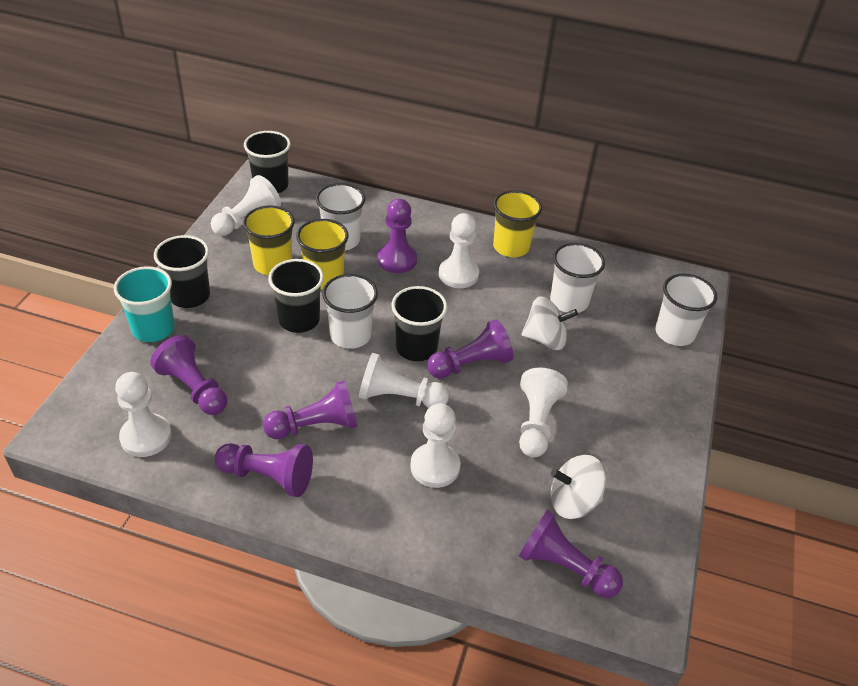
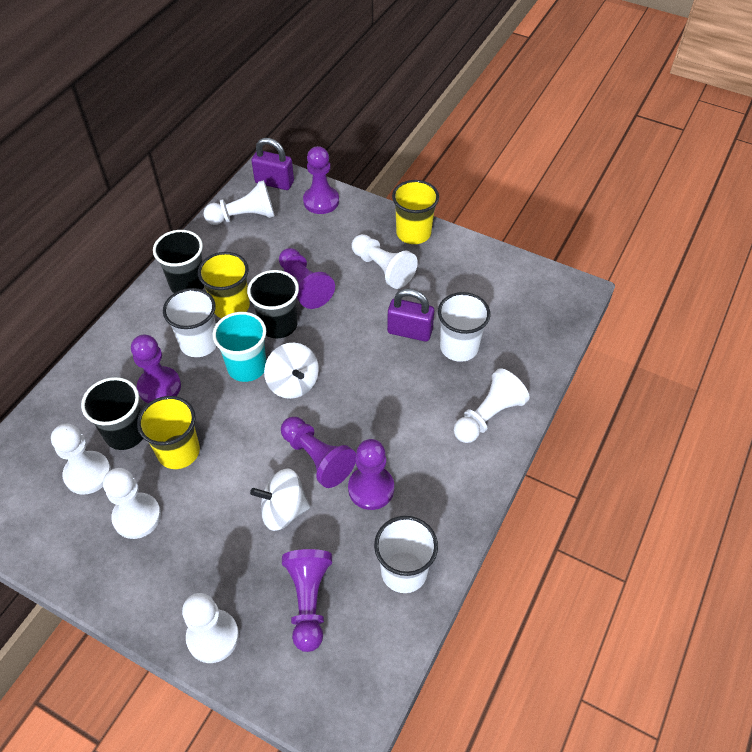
black cup: [154,235,210,308] [244,131,291,193] [268,259,324,333] [391,286,447,361] = 4 -> [81,377,143,450] [153,230,204,293] [247,270,299,338] = 3
purple padlock: none = 0 -> [252,138,294,190] [387,289,434,342] = 2
white cup: [316,183,365,250] [322,274,378,349] [550,243,605,313] [655,274,717,346] = 4 -> [163,288,217,357] [374,516,438,593] [438,292,490,362] = 3

